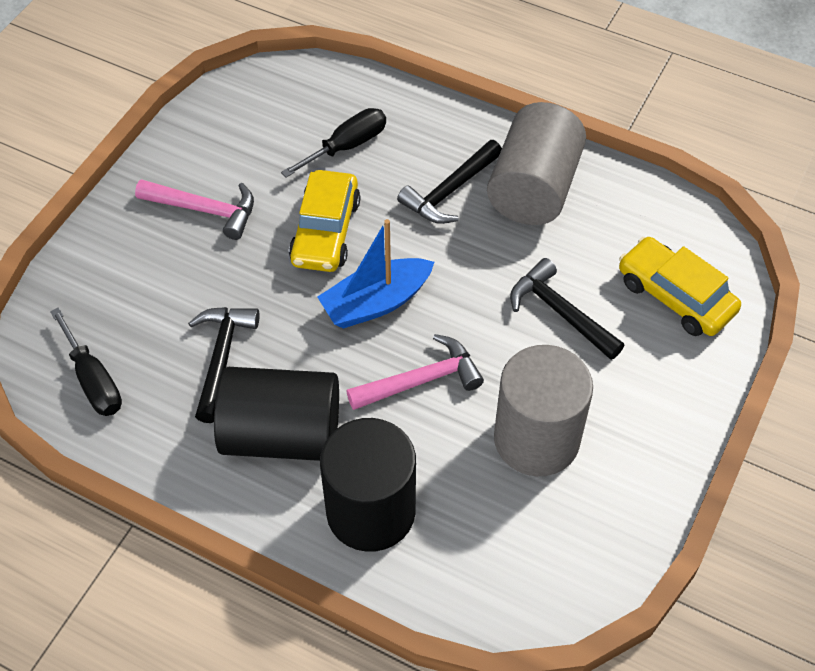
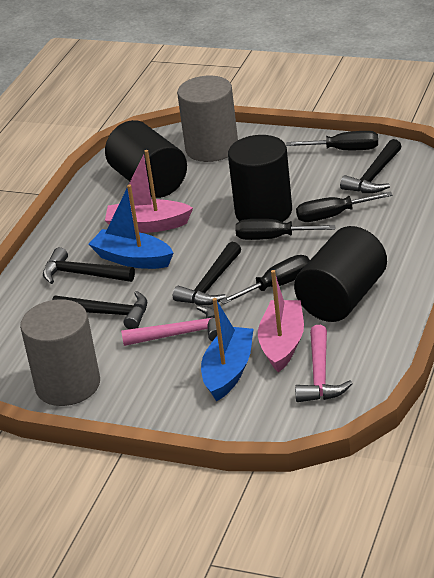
black cylinder: [214,367,339,461] [320,418,416,552] = 2 -> [105,120,187,198] [228,135,292,222] [294,226,387,322] = 3
black hammer: [188,307,260,423] [397,140,502,224] [510,258,624,360] = 3 -> [43,247,135,284] [52,291,147,329] [173,242,241,305] [340,139,402,193] = 4
black screwdriver: [50,307,122,416] [281,108,386,178] = 2 -> [220,255,310,304] [235,219,335,240] [286,131,378,150] [296,192,393,222] = 4
blue boat: [317,219,434,328] = 1 -> [88,185,173,269] [201,298,253,401] = 2
pink boat: none = 0 -> [105,150,193,233] [258,270,304,372] = 2
yellow car: [289,170,360,272] [619,237,741,336] = 2 -> none = 0

